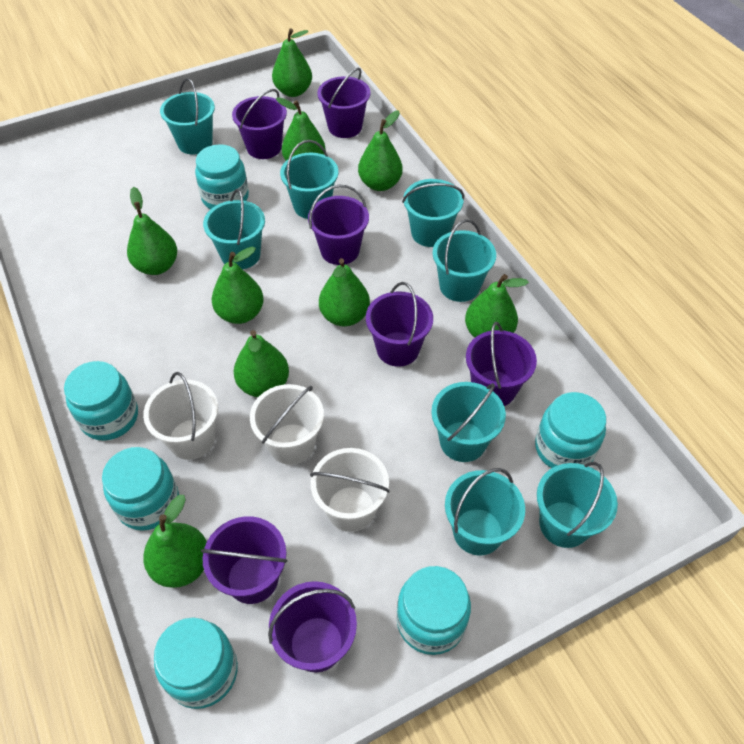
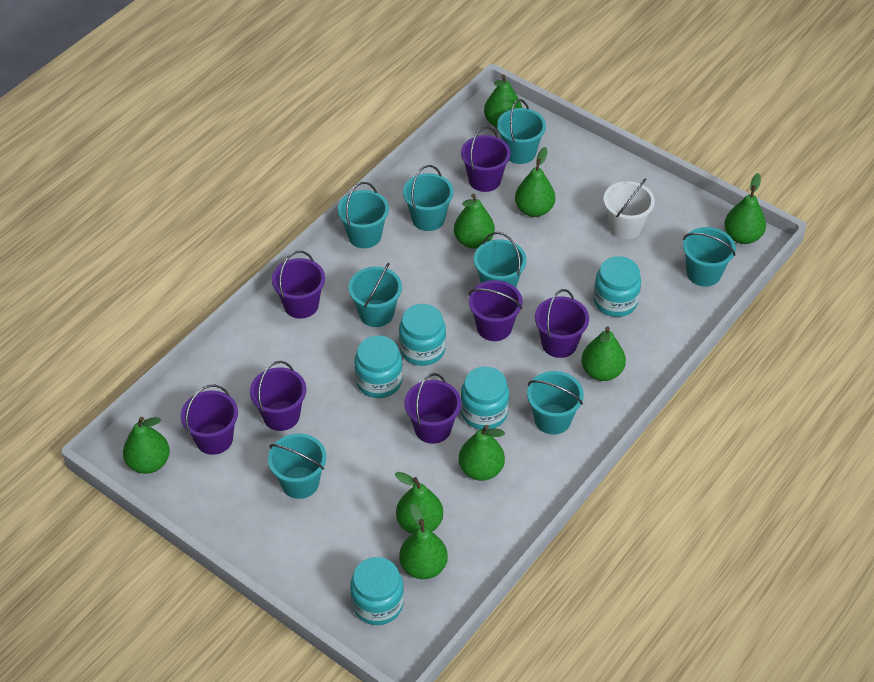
turquoise jar: [64,361,138,441] [102,447,179,531] [154,617,238,709] [195,144,249,209] [397,566,471,655] [535,392,606,468] = 6 -> [350,557,404,625] [354,335,403,398] [399,304,446,366] [461,367,509,430] [593,256,641,317] = 5
white bucket: [143,372,218,460] [250,384,324,465] [310,448,390,532] = 3 -> [603,178,655,239] = 1

